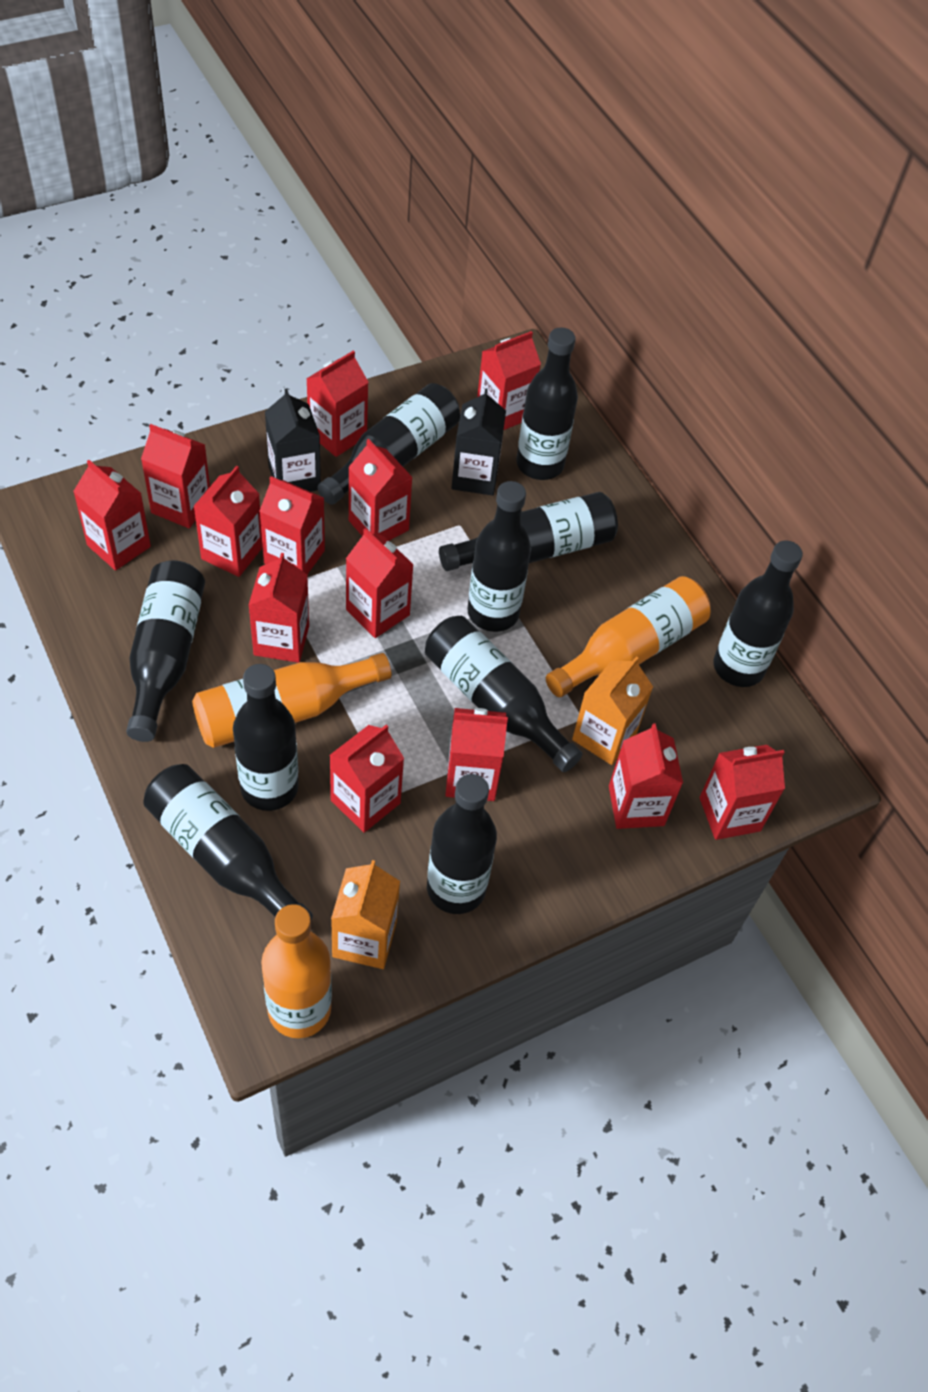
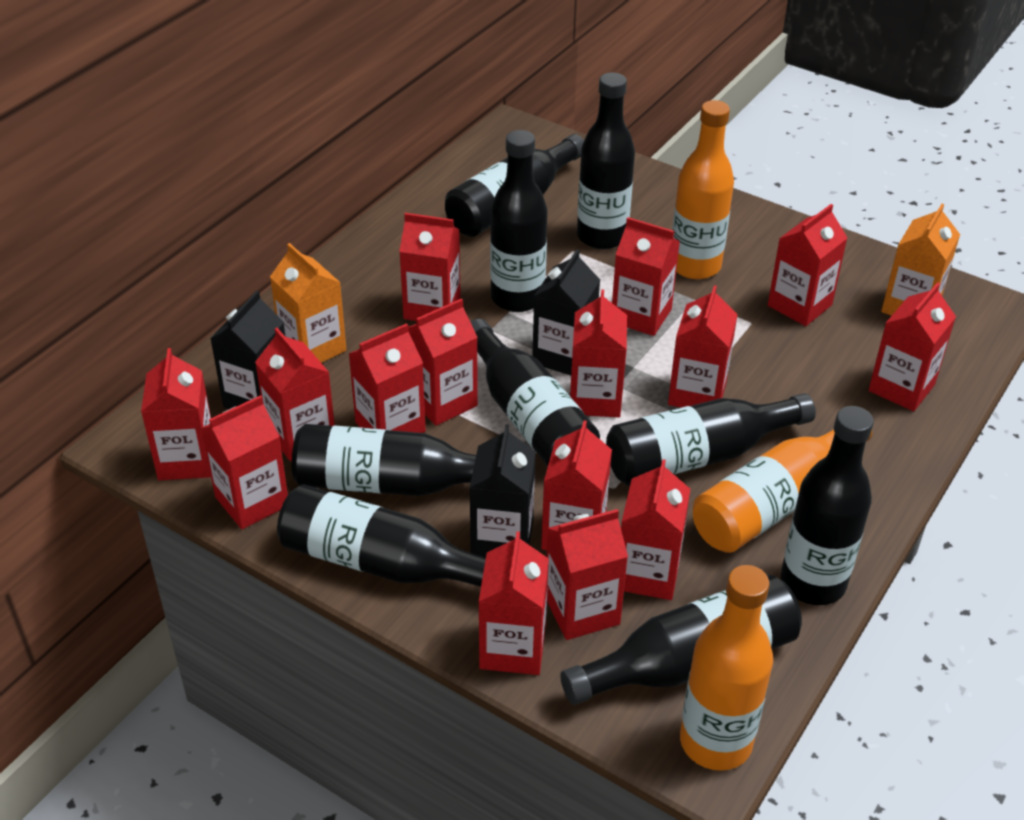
black bottle: [126,560,205,742] [143,764,313,920] [233,664,299,811] [317,383,460,505] [425,616,583,772] [427,774,497,914] [439,492,618,571] [467,481,531,632] [516,328,578,480] [713,540,803,687] = 10 -> [277,484,486,587] [292,424,476,496] [445,134,584,237] [471,319,600,466] [490,130,548,312] [560,575,802,705] [577,72,635,249] [606,393,816,486] [781,406,874,605] = 9
black carton: [265,388,321,492] [452,388,506,496] = 2 -> [210,291,286,409] [470,424,536,558] [532,249,600,375] = 3
red carton: [73,460,151,571] [141,424,210,528] [194,466,263,577] [248,553,309,663] [260,476,325,575] [306,351,369,457] [330,725,404,833] [346,528,414,638] [348,439,413,541] [446,708,508,801] [477,331,541,430] [609,723,683,829] [699,745,785,840] = 13 -> [141,348,211,480] [201,395,288,529] [255,328,335,461] [349,323,426,433] [399,213,461,321] [408,299,478,426] [479,531,549,675] [541,421,612,550] [547,509,628,640] [570,290,627,417] [612,217,680,336] [621,459,690,600] [668,285,738,408] [768,204,848,326] [869,282,956,411] = 15

